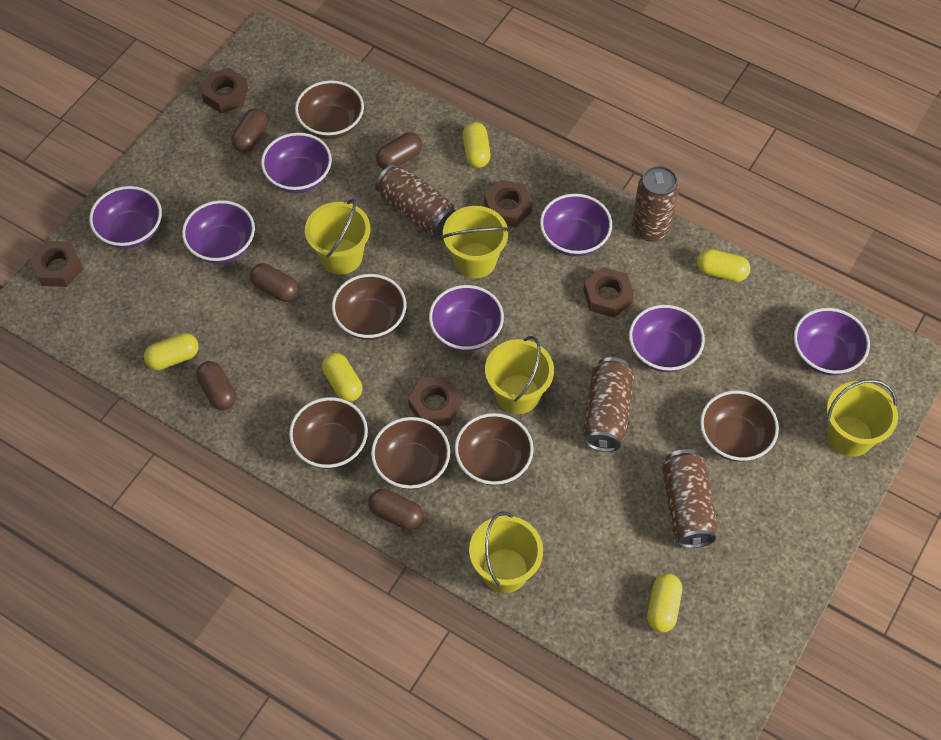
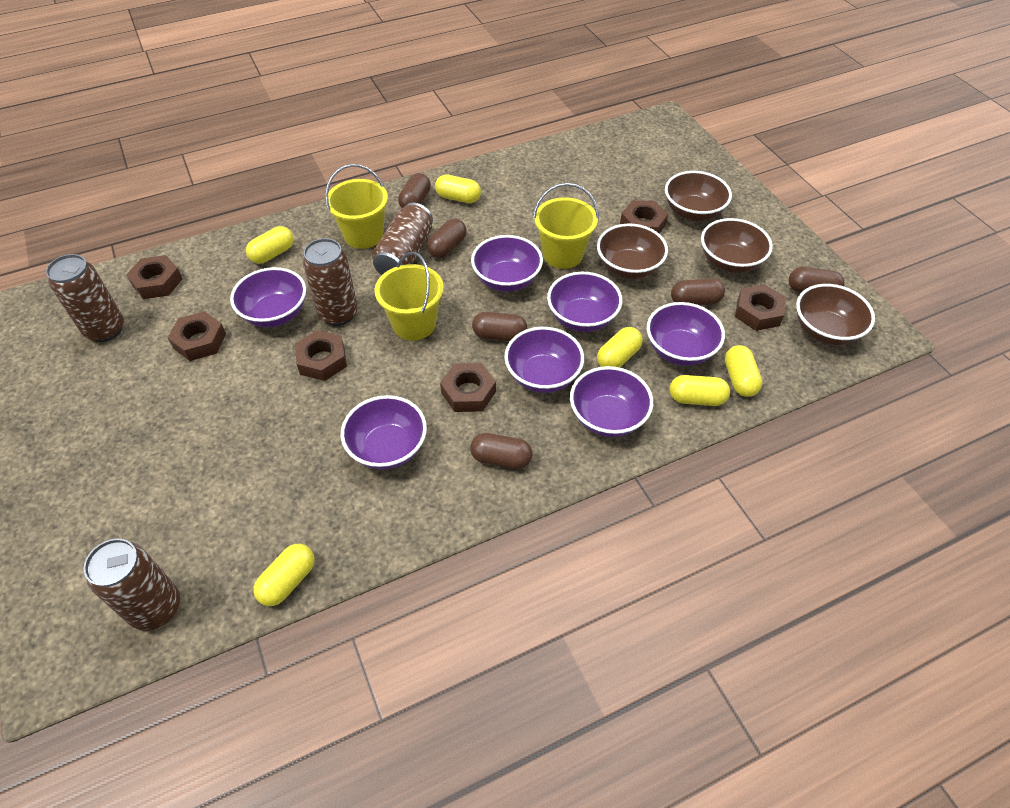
brown bowl: [289,397,368,469] [295,80,364,139] [332,274,406,340] [371,417,450,489] [455,413,534,485] [700,391,779,462] = 6 -> [597,224,668,279] [665,171,732,221] [701,218,773,273] [796,284,875,345] = 4
brown capsule: [196,361,236,410] [232,108,268,153] [250,263,299,302] [368,489,424,530] [376,132,422,169] = 5 -> [398,173,431,208] [427,219,467,258] [470,433,533,469] [472,312,527,341] [671,278,725,305] [789,267,845,293] = 6
brown nut: [30,241,83,287] [201,68,248,113] [408,377,462,426] [484,180,532,227] [584,267,634,318] = 5 -> [126,255,182,299] [168,311,226,361] [295,330,347,381] [440,363,496,412] [620,200,668,234] [735,284,786,331] = 6
yellow bucket: [305,199,370,274] [442,206,509,278] [469,512,543,593] [485,336,554,414] [827,379,898,457] = 5 -> [325,164,388,249] [374,252,444,341] [533,183,599,269] = 3
yellow capsule: [144,333,199,370] [322,353,363,402] [463,122,491,168] [647,574,682,633] [697,249,750,282] = 5 -> [246,226,294,264] [253,544,315,606] [435,174,481,203] [597,327,643,368] [670,375,730,406] [725,345,763,397] = 6

